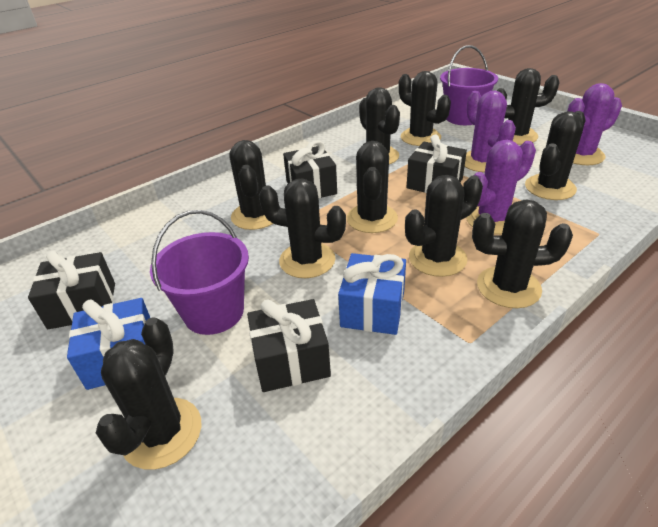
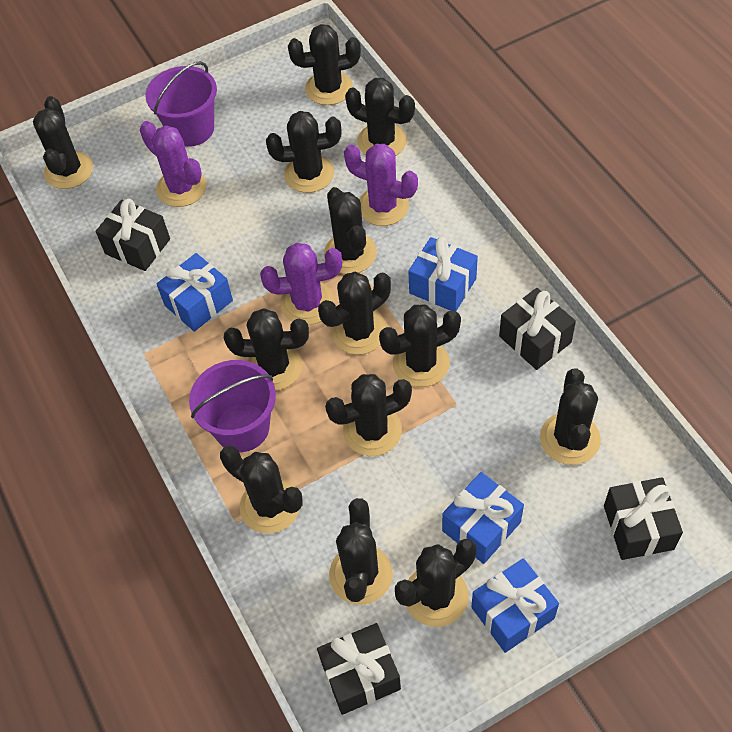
black cactus: [96,317,201,470] [230,140,273,230] [259,178,346,278] [347,141,398,233] [359,87,400,164] [399,71,451,146] [405,175,483,277] [472,200,573,308] [497,68,560,145] [525,111,586,200] = 10 -> [33,96,93,189] [220,445,303,534] [224,308,309,391] [266,111,342,193] [288,24,361,105] [318,272,391,355] [324,187,377,274] [325,374,412,456] [329,498,393,605] [345,78,415,156] [379,304,461,387] [395,539,477,627] [540,369,601,465] = 13
blue gift: [67,298,150,390] [338,253,406,335] = 2 -> [157,253,233,332] [408,237,478,311] [442,472,524,564] [471,558,559,653] = 4

